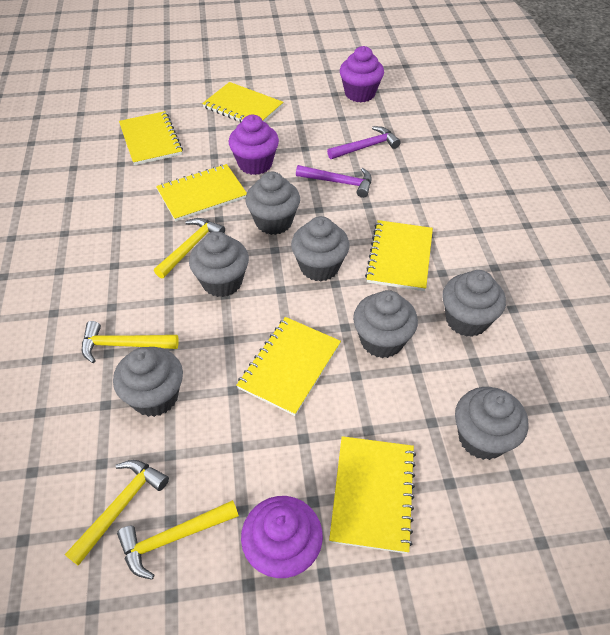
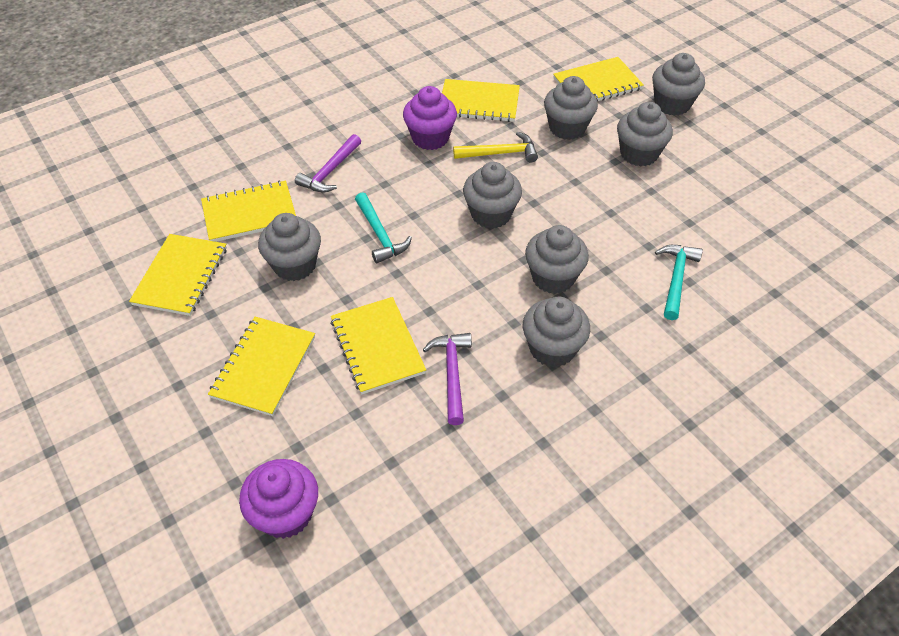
purple cupcake: [229,115,279,175] [241,496,323,578] [340,46,384,102] = 3 -> [239,459,318,539] [403,86,457,150] = 2
turquoise hammer: none = 0 -> [355,192,412,264] [655,245,703,320] = 2
yellow hammer: [65,460,169,566] [82,321,179,363] [117,500,239,580] [154,218,225,278] = 4 -> [453,132,538,163] = 1

